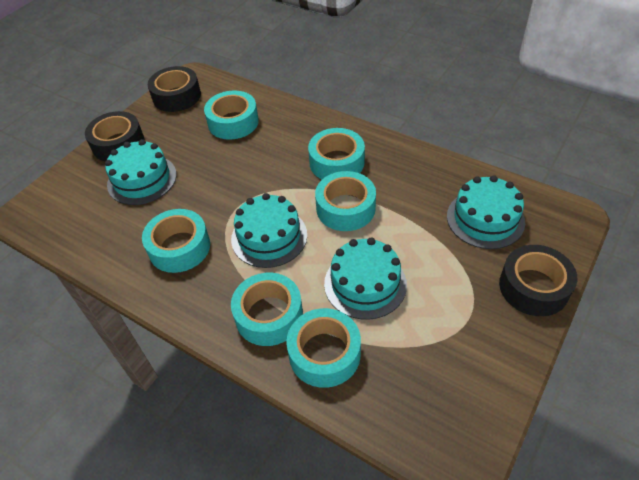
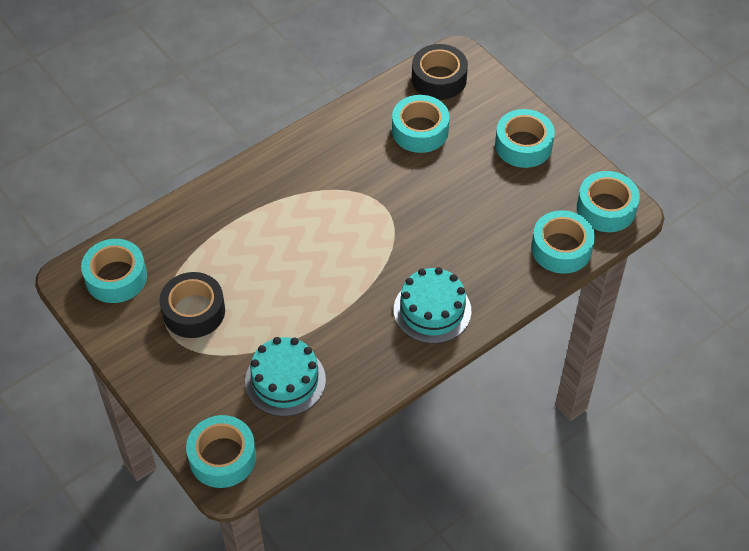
black tape: [85,111,144,161] [148,66,201,112] [499,245,577,316] = 3 -> [160,272,225,338] [412,44,468,100] = 2
turquoise cake: [105,139,177,205] [231,193,307,268] [324,238,407,320] [447,175,525,249] = 4 -> [245,337,326,417] [394,267,471,344] = 2

